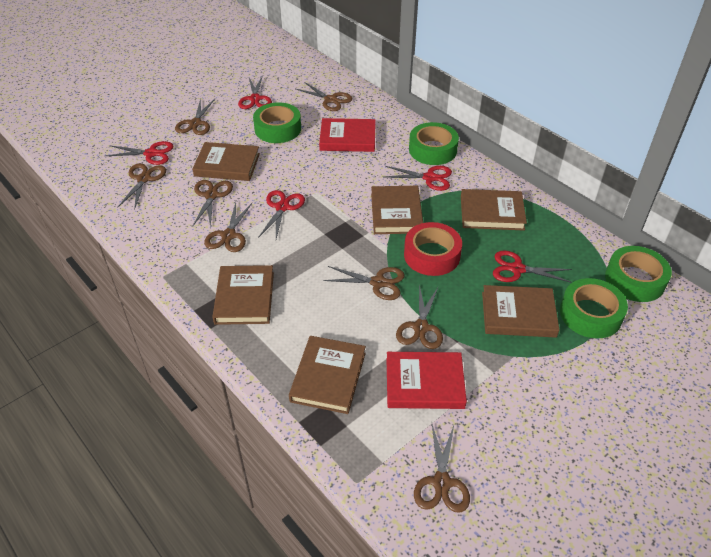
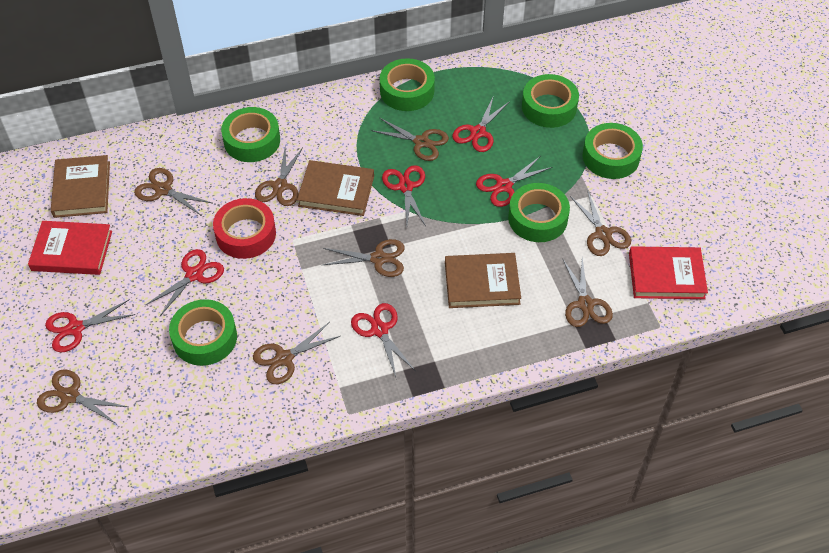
brown book: [192,142,260,181] [212,265,274,325] [289,336,366,414] [371,186,423,234] [461,189,527,231] [482,285,560,338] = 6 -> [51,155,110,218] [297,160,374,216] [445,253,521,308] = 3
green tape: [253,102,301,143] [409,122,459,165] [560,278,628,338] [605,246,672,302] = 4 -> [169,299,237,366] [221,107,280,162] [380,58,435,111] [508,183,570,242] [522,74,579,128] [583,123,643,179] = 6
red scissors: [106,141,173,165] [238,75,272,109] [258,190,305,239] [384,166,452,191] [493,250,572,283] = 5 -> [45,299,135,352] [145,249,224,316] [351,303,415,377] [382,165,426,226] [452,98,510,152] [476,157,552,207] = 6

